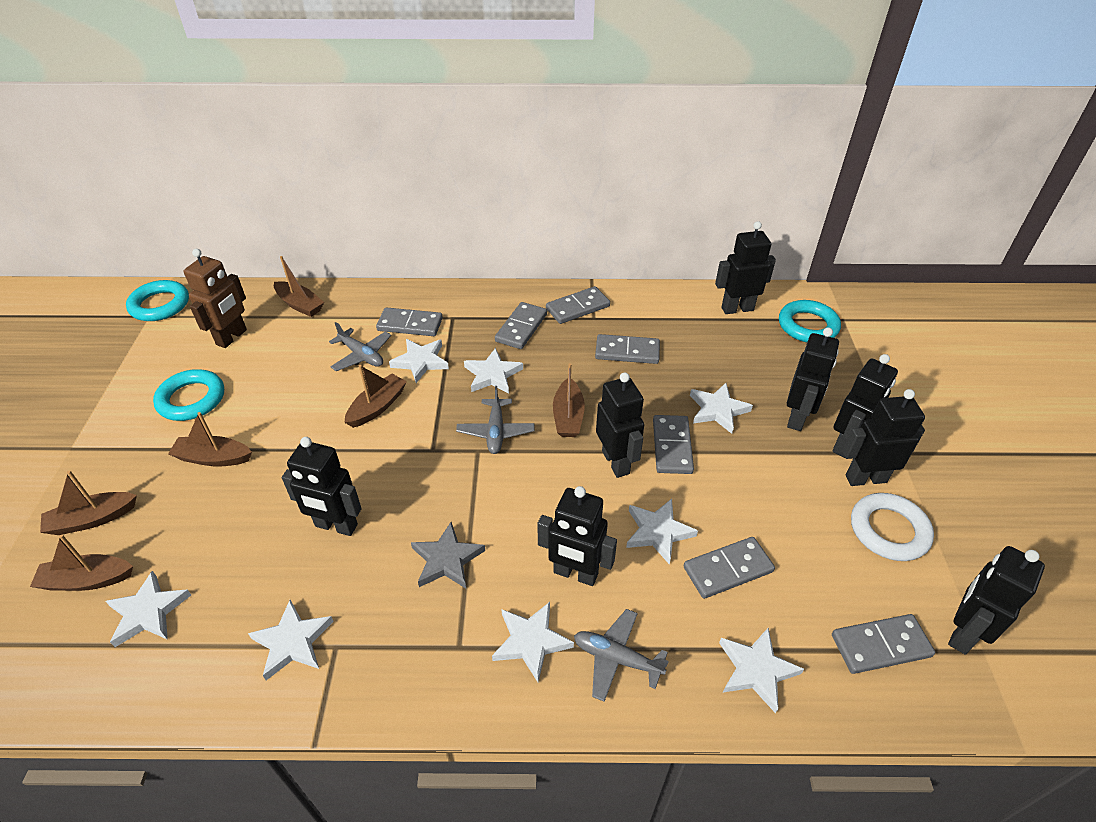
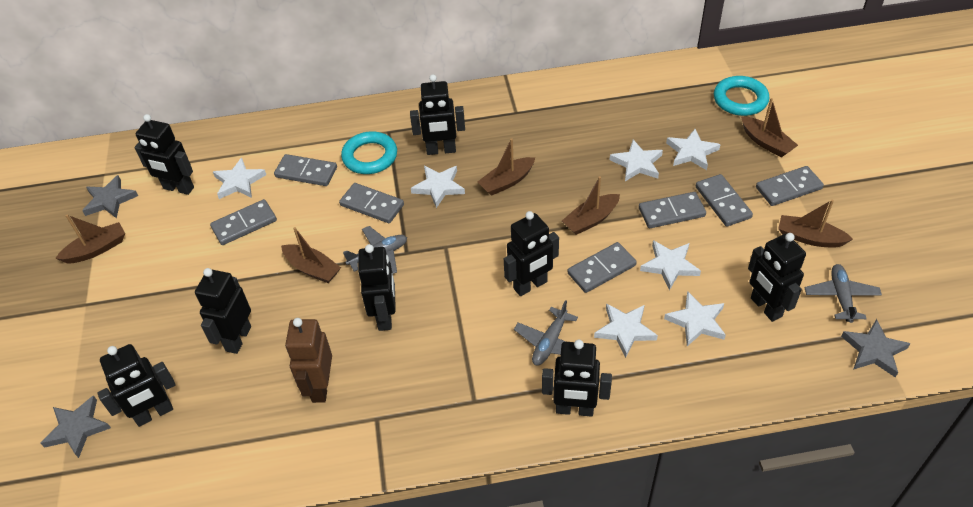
grey star: [411,522,485,588] = 1 -> [40,395,111,458] [82,175,138,218] [841,319,911,377] = 3
turquoise ring: [126,280,189,321] [153,369,224,421] [779,300,841,342] = 3 -> [341,131,397,174] [714,76,769,116] = 2
white ring: [851,493,934,561] = 1 -> none = 0
white star: [105,571,191,647] [248,600,334,680] [389,339,449,383] [464,348,523,393] [492,602,574,682] [626,499,698,565] [690,383,753,434] [719,628,804,714] = 8 -> [213,157,266,199] [411,166,465,208] [594,303,658,358] [610,140,663,181] [640,240,701,291] [664,292,726,346] [666,129,721,170] = 7

